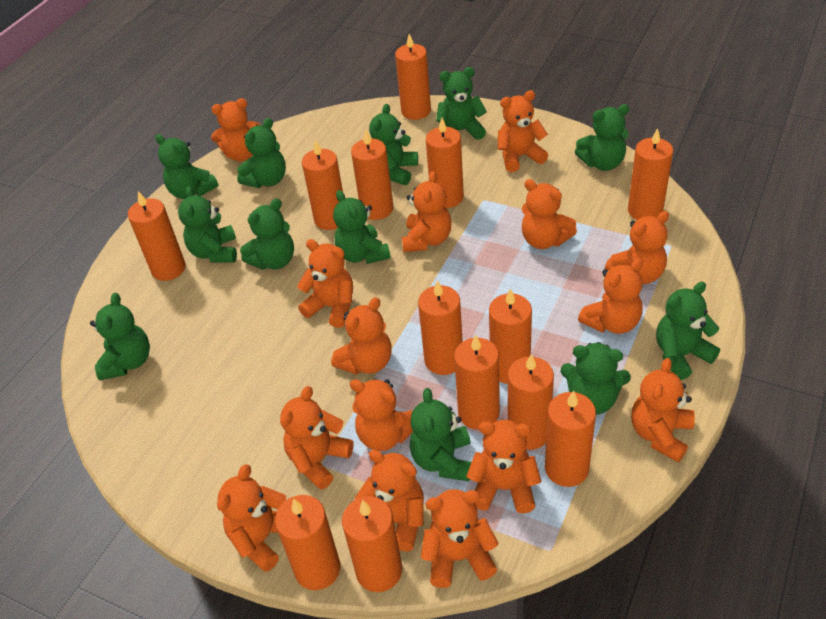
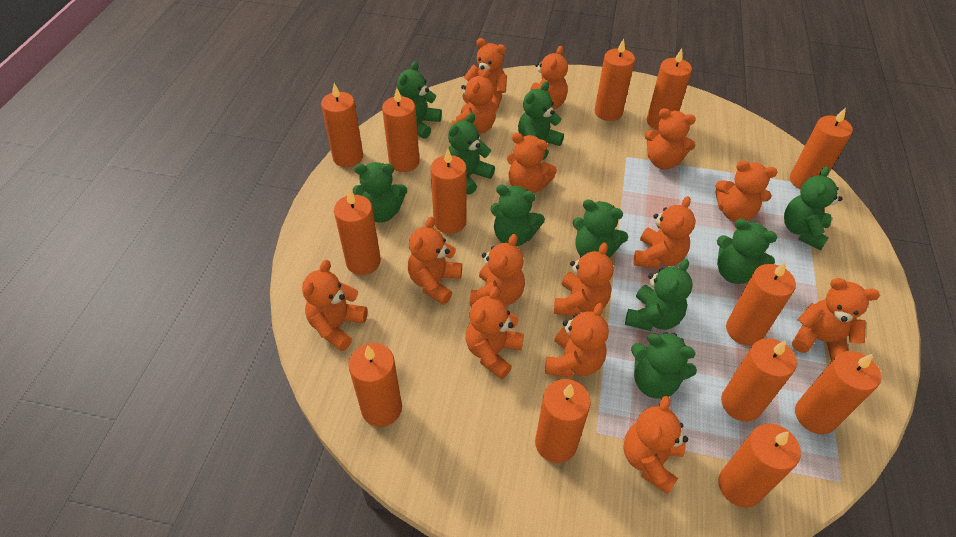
green teddy bear: [90,293,150,380] [155,134,219,199] [178,186,237,263] [237,118,286,188] [240,198,294,270] [333,190,390,264] [369,104,418,185] [410,388,471,481] [436,67,487,140] [561,342,631,415] [575,104,629,171] [656,282,720,380] = 12 -> [353,162,407,223] [397,61,442,139] [448,113,495,195] [490,185,545,246] [518,81,564,160] [573,199,628,258] [625,259,693,331] [631,332,697,399] [717,219,778,284] [784,166,842,250] = 10

